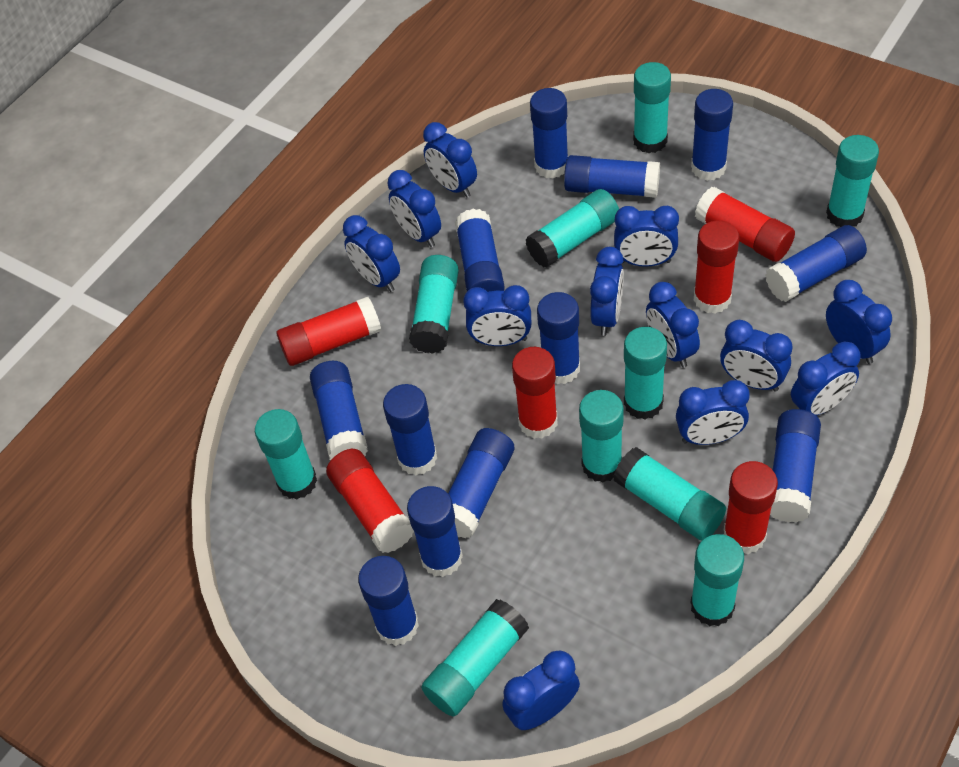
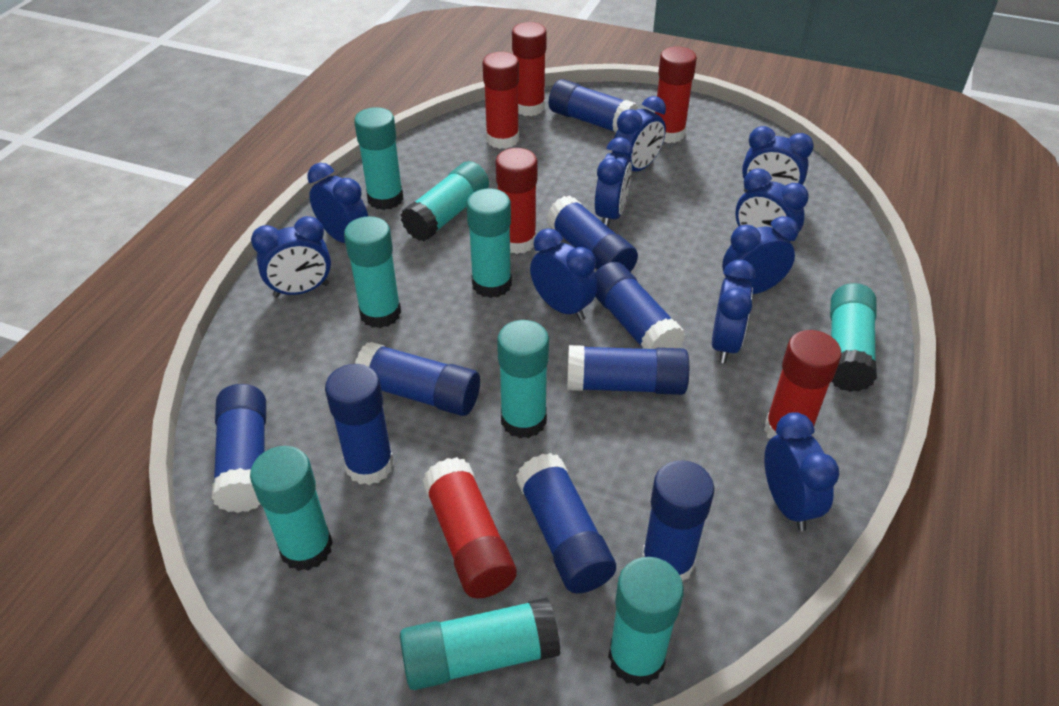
blue clock: [343,215,400,292] [387,170,441,247] [423,122,477,198] [463,285,531,346] [502,650,580,730] [590,247,624,336] [614,206,679,267] [646,282,700,368] [676,380,750,445] [720,320,793,392] [791,342,861,416] [826,280,892,364] = 12 -> [251,216,331,298] [307,163,368,243] [530,228,598,321] [595,137,633,227] [612,96,666,171] [712,260,755,363] [722,216,799,294] [735,168,809,242] [742,126,814,192] [764,412,839,531] = 10
blue glue stick: [310,361,368,460] [358,556,419,646] [383,384,437,475] [407,486,463,577] [448,428,514,538] [455,209,505,292] [530,88,568,179] [537,292,580,384] [564,155,660,198] [691,89,733,181] [765,225,867,302] [770,409,821,523] = 12 -> [212,384,266,513] [325,364,394,485] [355,342,480,416] [516,453,616,594] [546,195,638,272] [549,79,638,133] [567,345,689,395] [595,262,685,349] [642,460,714,582] = 9
turquoise glue stick: [255,409,317,499] [409,255,459,354] [421,599,529,716] [526,189,619,268] [579,390,624,483] [613,447,726,540] [624,327,667,420] [633,62,671,153] [690,534,744,626] [826,135,879,227] = 10 -> [250,446,333,571] [344,216,401,328] [354,107,404,210] [400,161,489,241] [400,597,561,690] [466,188,512,298] [497,320,549,438] [608,557,684,686] [830,283,877,392] = 9

